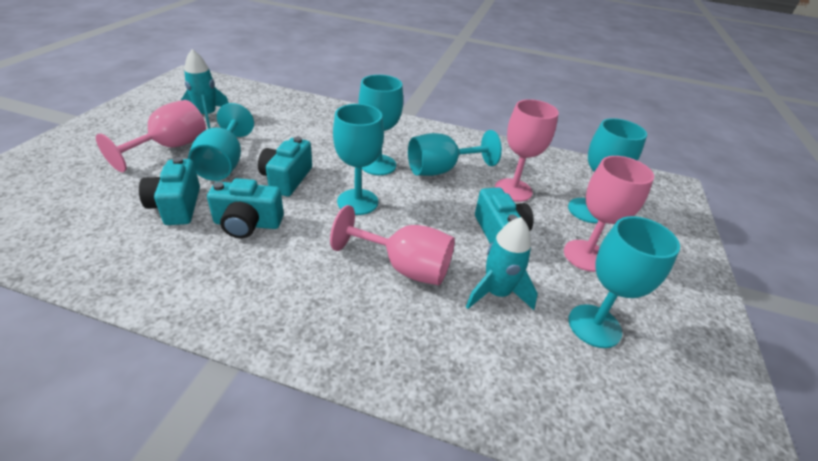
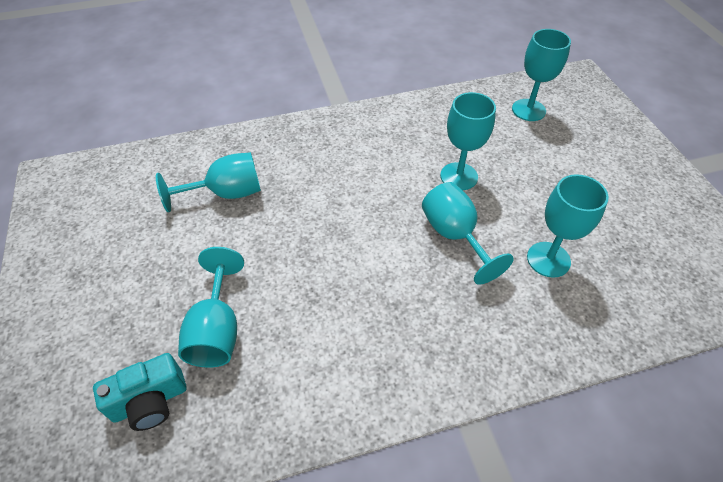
pink goblet: [96,100,206,172] [330,205,455,285] [495,99,559,202] [564,156,654,272] = 4 -> none = 0
turquoise camera: [139,157,200,225] [207,178,284,238] [258,137,312,196] [475,187,534,244] = 4 -> [93,353,186,431] = 1
turquoise rocket: [181,49,229,129] [466,217,538,310] = 2 -> none = 0

